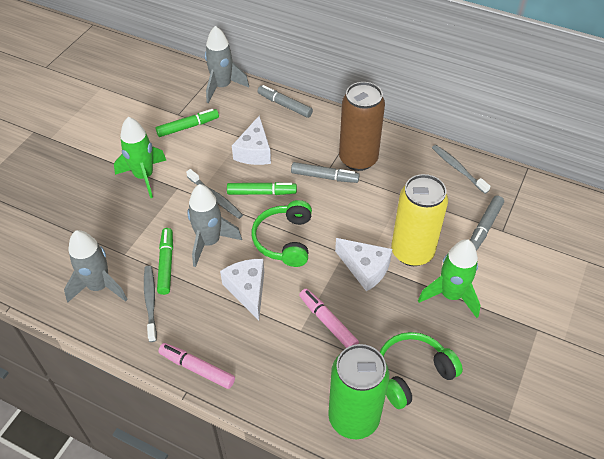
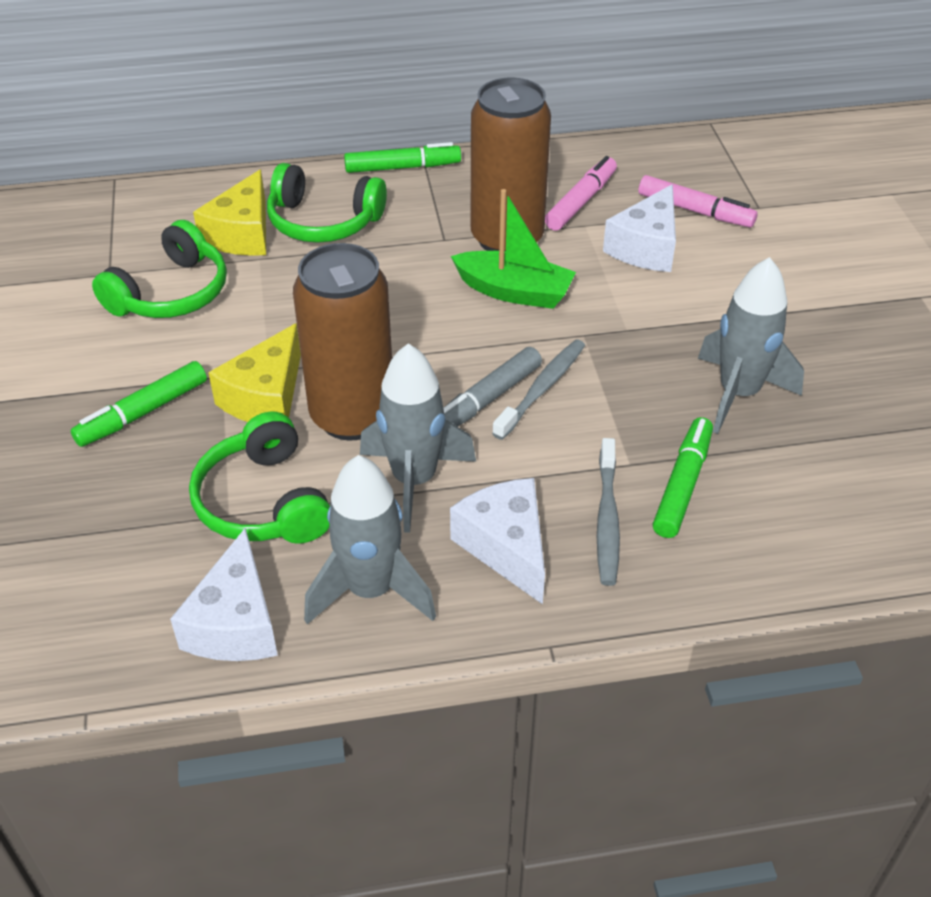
brown can: [339,82,385,171] = 1 -> [293,243,392,440] [471,77,551,251] = 2
green boat: none = 0 -> [451,189,576,309] = 1
green can: [328,344,389,439] = 1 -> none = 0
green headphones: [252,200,312,267] [380,332,463,409] = 2 -> [92,220,227,318] [189,412,330,544] [267,163,387,243] = 3
green rocket: [114,117,166,198] [418,239,481,318] = 2 -> none = 0
grey marker: [257,85,313,118] [291,162,360,183] [470,196,504,251] = 3 -> [443,347,542,427] = 1
grey toothbrush: [144,266,157,342] [186,169,243,219] [432,145,491,194] = 3 -> [492,340,585,440] [597,438,620,586] = 2
yellow can: [391,174,448,266] = 1 -> none = 0
yellow cheese: none = 0 -> [193,170,266,256] [208,323,301,422] = 2

